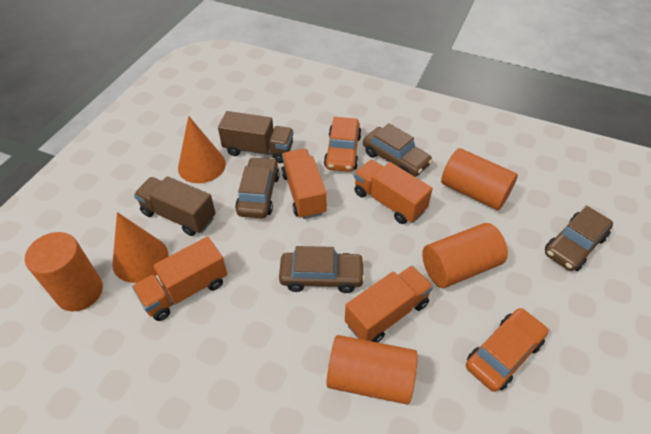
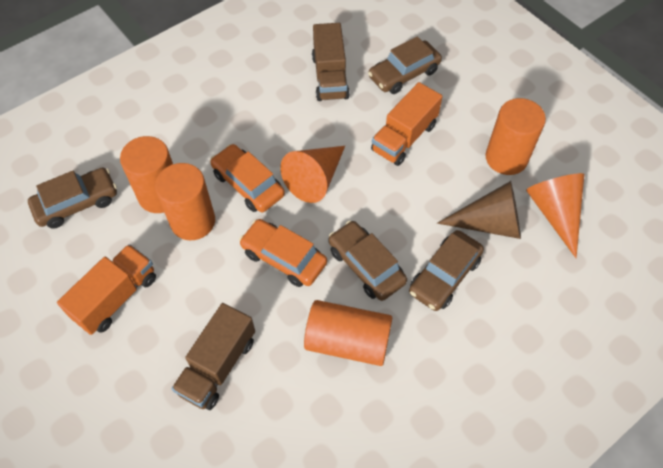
brown cone: none = 0 -> [437,181,521,239] = 1
orange truck: [132,237,227,321] [281,149,327,219] [345,266,433,343] [354,160,433,224] = 4 -> [57,244,156,335] [371,82,443,166] = 2

